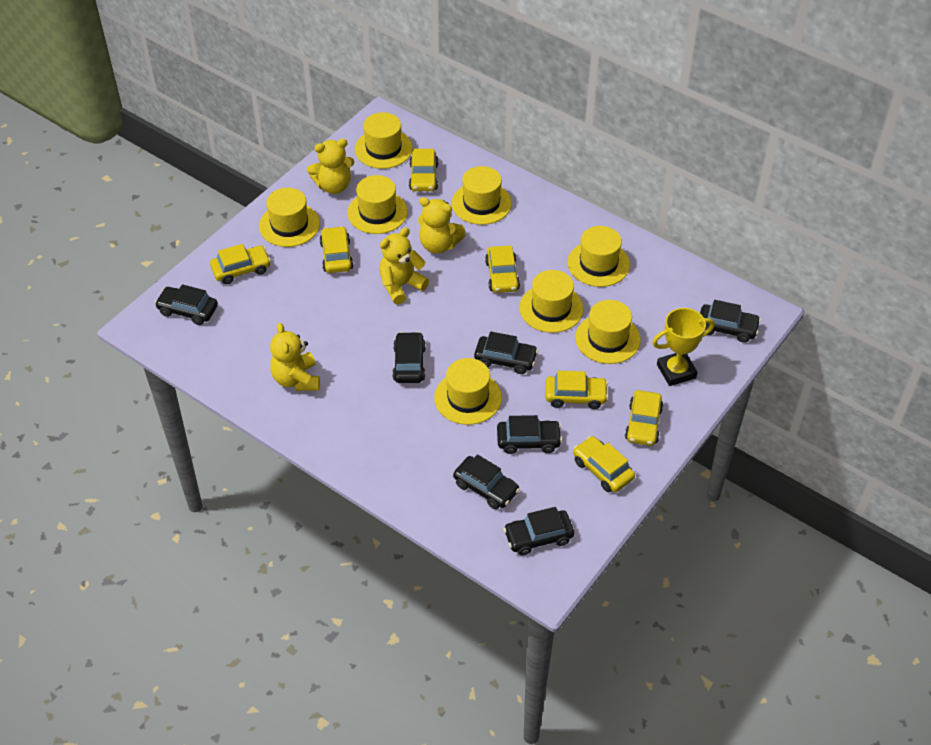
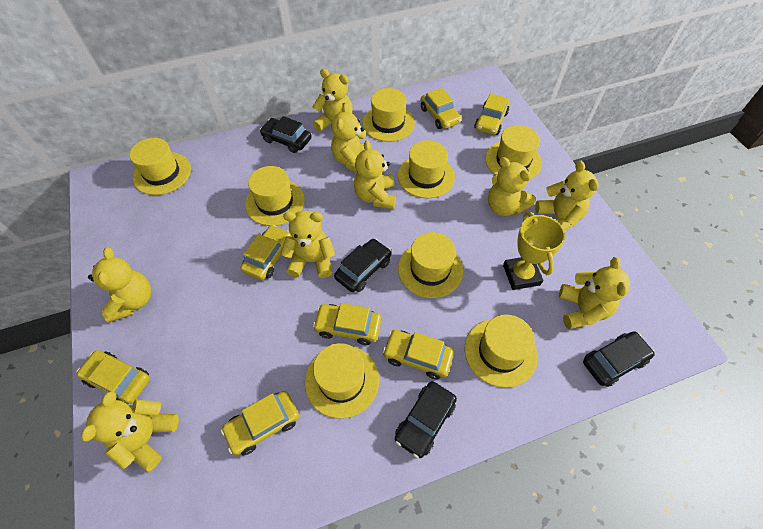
black car: [155,284,218,325] [392,332,426,383] [453,454,520,509] [474,332,538,374] [497,415,562,454] [503,507,574,555] [700,300,761,343] = 7 -> [260,116,312,153] [334,239,391,292] [395,381,457,458] [583,331,655,387] = 4
yellow teddy bear: [270,323,320,391] [307,139,354,194] [379,228,429,304] [418,197,465,254] = 4 -> [81,391,179,472] [88,247,151,323] [281,211,335,278] [312,69,352,132] [331,103,372,172] [354,140,396,209] [488,157,536,216] [535,161,599,231] [559,257,630,329] = 9

